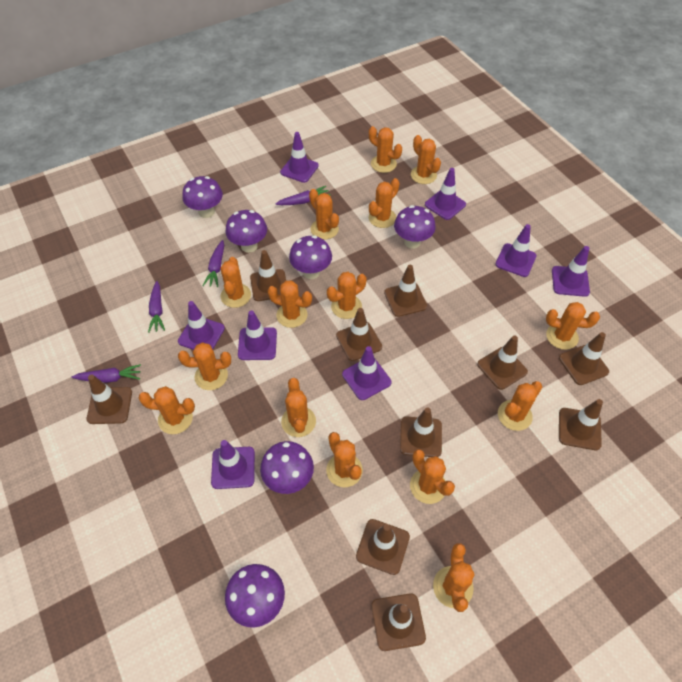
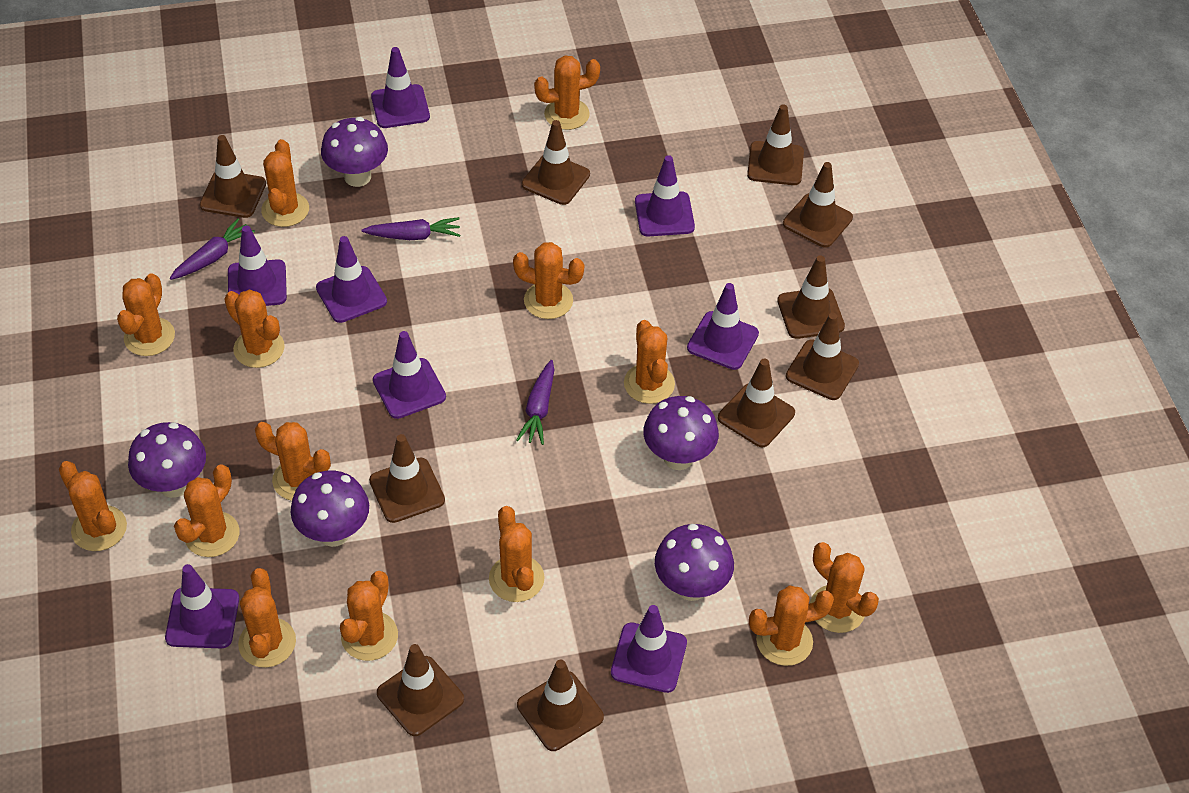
orange cactus: [139,386,195,434] [178,343,231,390] [220,257,251,308] [267,280,312,328] [281,378,316,437] [309,189,339,240] [326,432,363,487] [327,272,366,319] [369,126,402,173] [369,178,400,228] [410,449,455,504] [411,135,441,184] [433,543,475,612] [498,381,542,431] [546,302,600,350] = 15 -> [59,461,127,551] [117,273,175,356] [174,464,239,557] [224,289,285,368] [238,568,296,668] [255,422,331,501] [261,139,309,227] [340,571,398,661] [489,506,545,602] [513,242,584,319] [534,55,600,130] [624,320,675,404] [749,586,834,666] [810,542,879,633] = 14
purple carrot: [72,364,141,383] [148,281,165,333] [202,240,224,287] [275,186,331,205] = 4 -> [170,218,255,280] [362,217,460,240] [516,360,554,445] = 3
purple mushroom: [182,176,223,218] [225,564,285,628] [226,210,267,253] [260,441,314,494] [289,235,332,279] [394,205,436,249] = 6 -> [128,422,206,498] [290,471,369,547] [321,117,388,187] [643,396,719,470] [655,524,734,601] = 5

